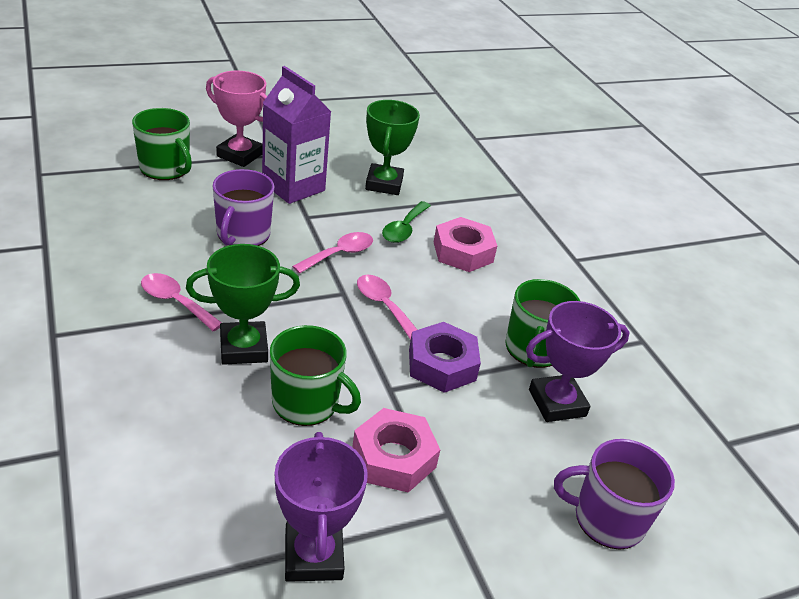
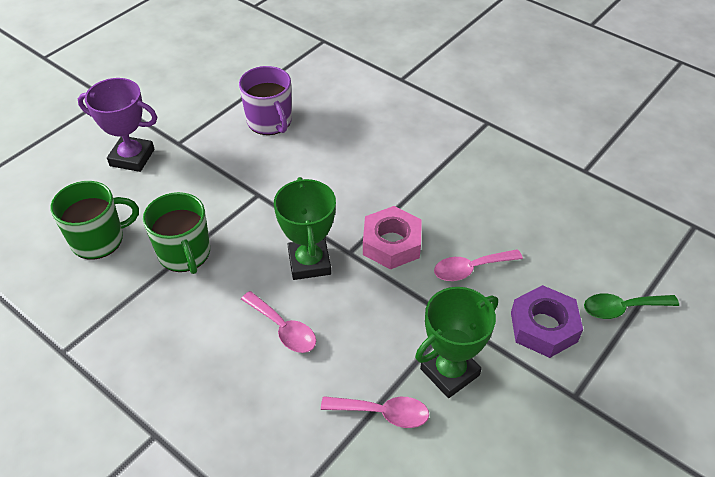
green mug: [132,108,192,180] [270,325,361,426] [505,279,580,368] = 3 -> [51,181,139,260] [143,192,210,274] = 2
pink nut: [352,408,440,493] [434,217,497,272] = 2 -> [363,206,422,269] = 1
pink trophy: [206,71,267,167] = 1 -> none = 0
purple carton: [262,66,331,204] = 1 -> none = 0
purple mug: [213,169,274,246] [554,439,675,550] = 2 -> [239,66,292,135] = 1
purple trophy: [274,432,368,582] [526,301,630,422] = 2 -> [78,78,157,172] = 1

